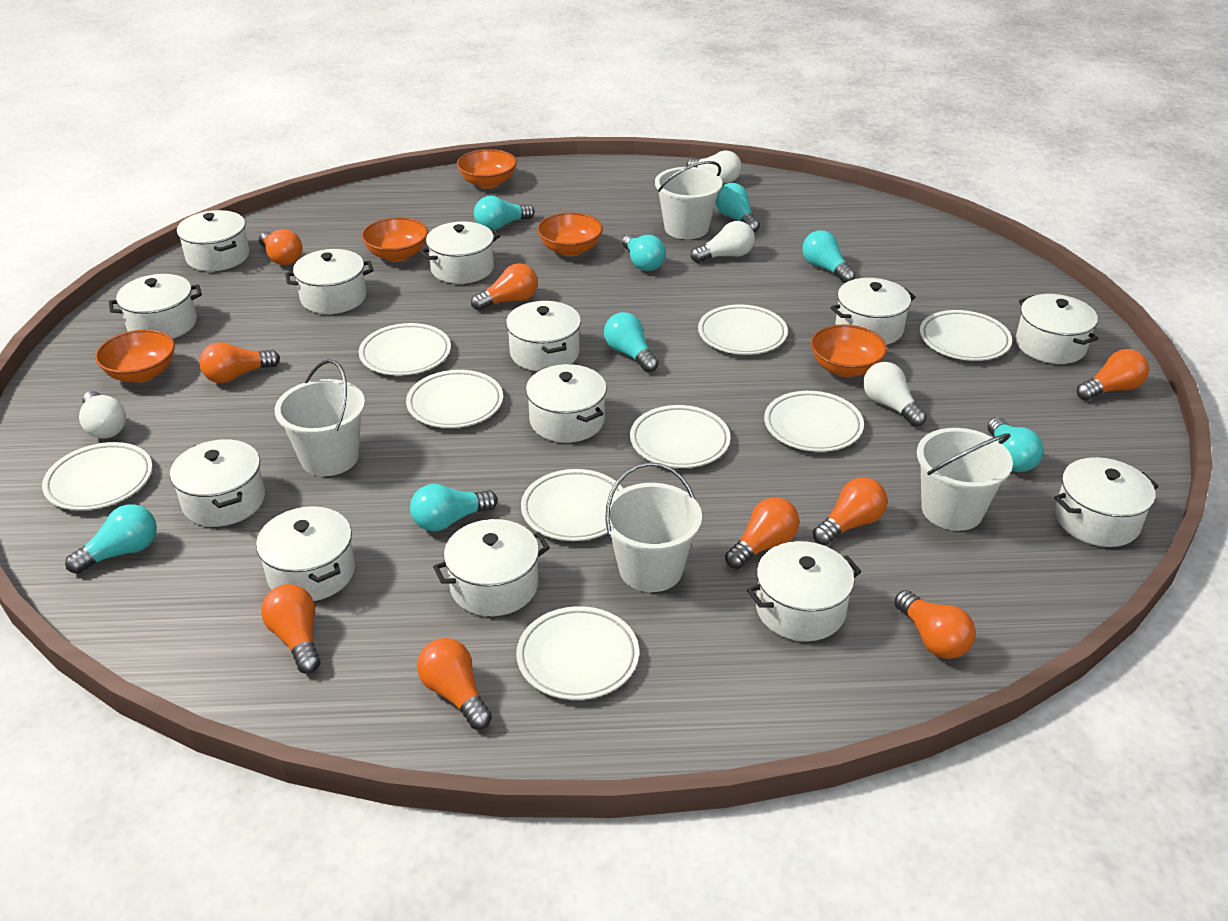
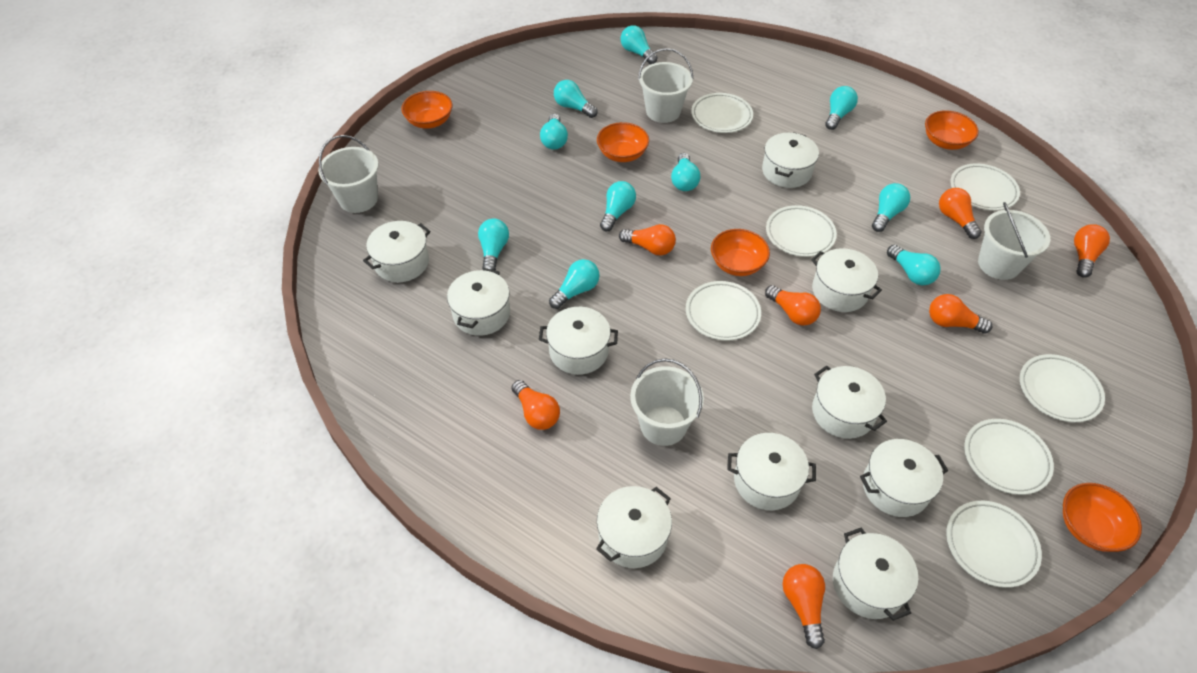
orange light bulb: [199,342,280,383] [259,229,303,265] [261,584,320,674] [417,638,492,730] [471,263,538,311] [725,497,799,569] [813,477,888,545] [894,590,976,659] [1077,349,1149,401] = 9 -> [512,380,560,430] [619,224,676,256] [765,285,821,326] [782,564,825,649] [929,294,992,334] [939,188,982,239] [1074,224,1110,278] = 7
turquoise light bulb: [65,504,157,574] [410,484,498,532] [474,196,535,230] [604,312,659,373] [622,234,666,271] [716,183,760,232] [802,230,856,283] [988,417,1044,472] = 8 -> [478,219,509,271] [540,114,568,150] [549,259,600,309] [554,80,597,118] [600,181,636,231] [621,25,657,64] [671,153,700,191] [825,86,858,130] [872,183,910,232] [887,245,941,285] = 10
white light bulb: [79,391,126,438] [686,151,742,183] [691,221,755,263] [863,362,927,427] = 4 -> none = 0
white plate: [42,442,152,510] [359,323,451,376] [406,370,503,428] [516,606,639,700] [521,469,623,541] [630,405,731,468] [698,305,788,355] [764,391,864,452] [920,310,1012,361] = 9 -> [686,281,761,341] [691,93,753,133] [766,205,837,257] [946,501,1042,588] [950,163,1020,211] [964,419,1054,495] [1020,354,1105,422] = 7
white pot: [109,274,202,339] [170,439,265,527] [177,210,249,271] [256,506,355,601] [285,249,373,314] [419,221,500,284] [433,519,550,616] [506,301,581,371] [526,364,607,443] [747,541,861,641] [831,278,916,345] [1016,294,1098,364] [1054,457,1159,547] = 13 -> [363,221,431,282] [447,268,510,336] [539,307,618,375] [596,486,672,568] [727,433,816,510] [762,132,819,188] [811,248,882,312] [812,366,887,439] [833,528,918,621] [860,439,948,517] = 10

